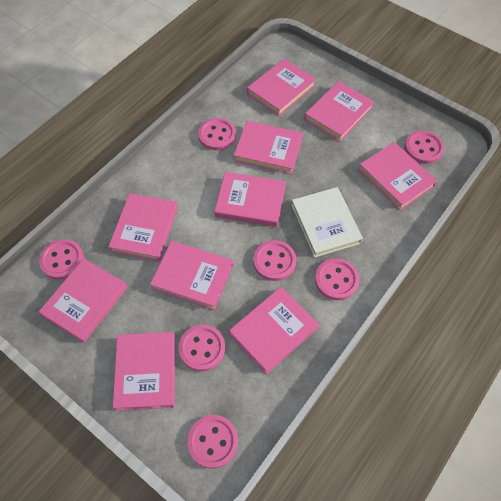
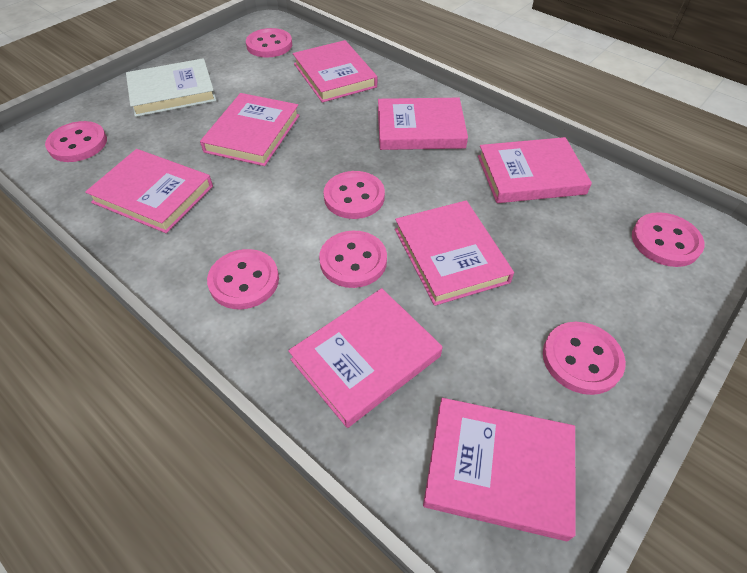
pink book: [39,259,127,343] [108,193,178,261] [113,332,175,411] [150,241,233,310] [215,172,286,227] [229,287,319,374] [234,121,303,174] [247,59,316,116] [304,81,374,142] [358,142,437,210] = 10 -> [85,149,213,233] [200,93,300,166] [288,288,442,428] [293,40,377,103] [378,98,468,150] [395,200,514,306] [423,398,575,541] [478,137,592,203] = 8

